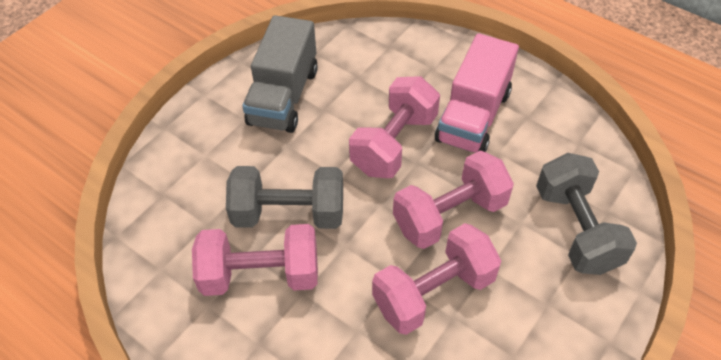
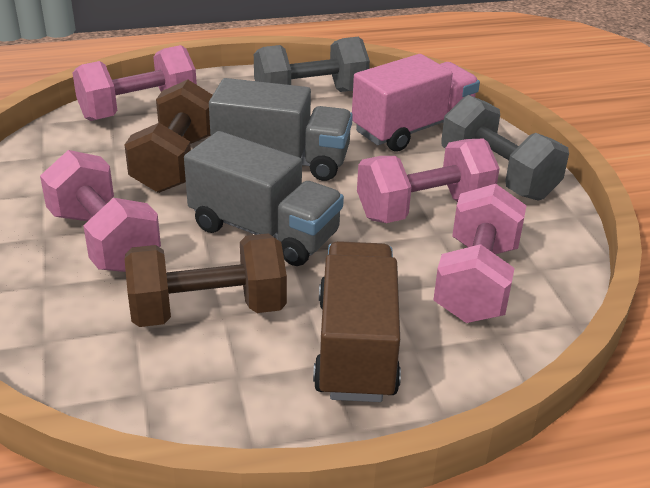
brown dumbbell: none = 0 -> [124,80,213,193] [125,233,287,327] = 2
brown truck: none = 0 -> [313,241,401,402] = 1
grey truck: [242,15,318,133] = 1 -> [184,131,344,266] [209,78,353,181] = 2

